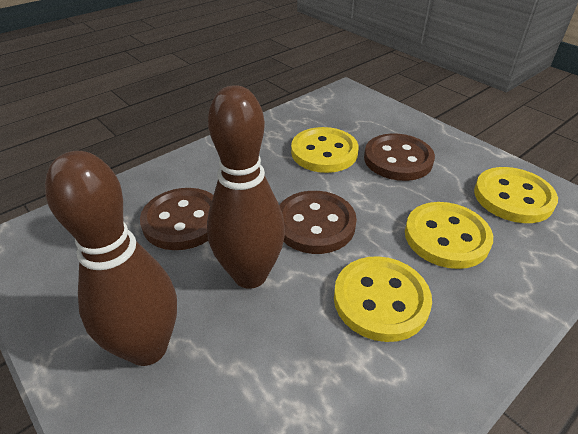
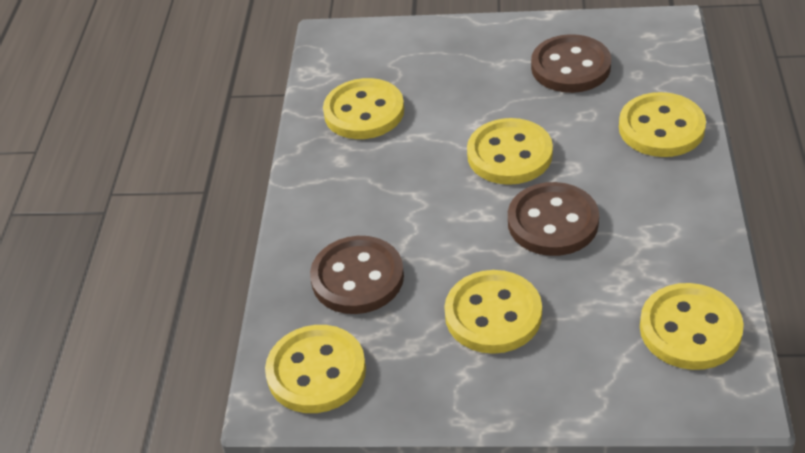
brown bowling pin: [45,151,177,366] [207,85,285,289] = 2 -> none = 0
yellow button: [291,127,359,173] [334,256,432,342] [405,202,493,269] [474,167,558,223] = 4 -> [265,325,366,413] [323,78,404,139] [444,270,542,354] [467,118,553,185] [619,92,706,157] [640,283,744,370] = 6

